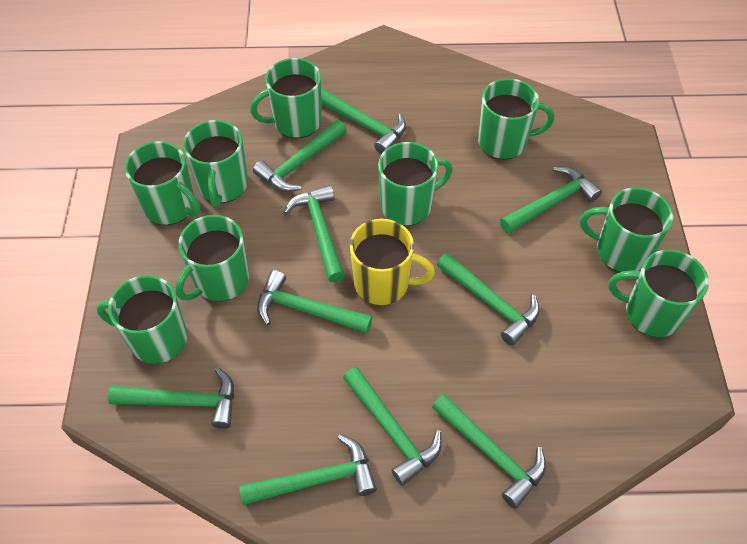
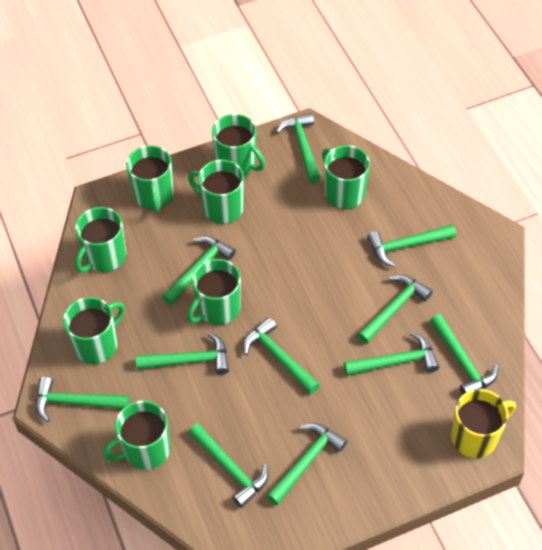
green hammer: [108,367,234,429] [239,434,377,505] [253,120,347,192] [257,270,372,333] [283,185,345,282] [321,89,406,154] [343,367,442,486] [432,394,546,509] [437,253,540,346] [500,166,602,233] = 10 -> [36,377,129,422] [136,333,229,375] [162,236,236,305] [189,423,268,508] [243,317,320,394] [267,423,347,505] [276,113,321,183] [344,332,439,376] [358,274,433,344] [367,224,456,267] [430,314,498,395] = 11
green mug: [96,275,187,364] [125,141,201,225] [175,215,249,301] [183,120,248,207] [250,58,322,138] [378,142,453,226] [478,78,554,160] [580,188,673,272] [608,250,709,337] = 9 -> [63,297,125,364] [75,207,126,272] [103,401,170,470] [126,145,174,213] [187,259,241,325] [188,159,244,224] [212,114,265,175] [322,145,370,209] = 8

